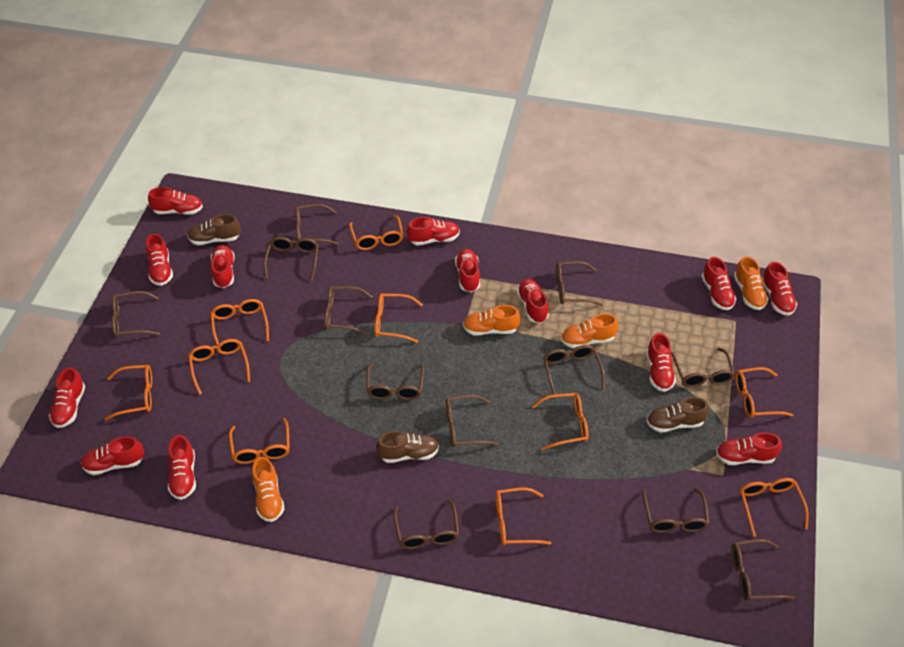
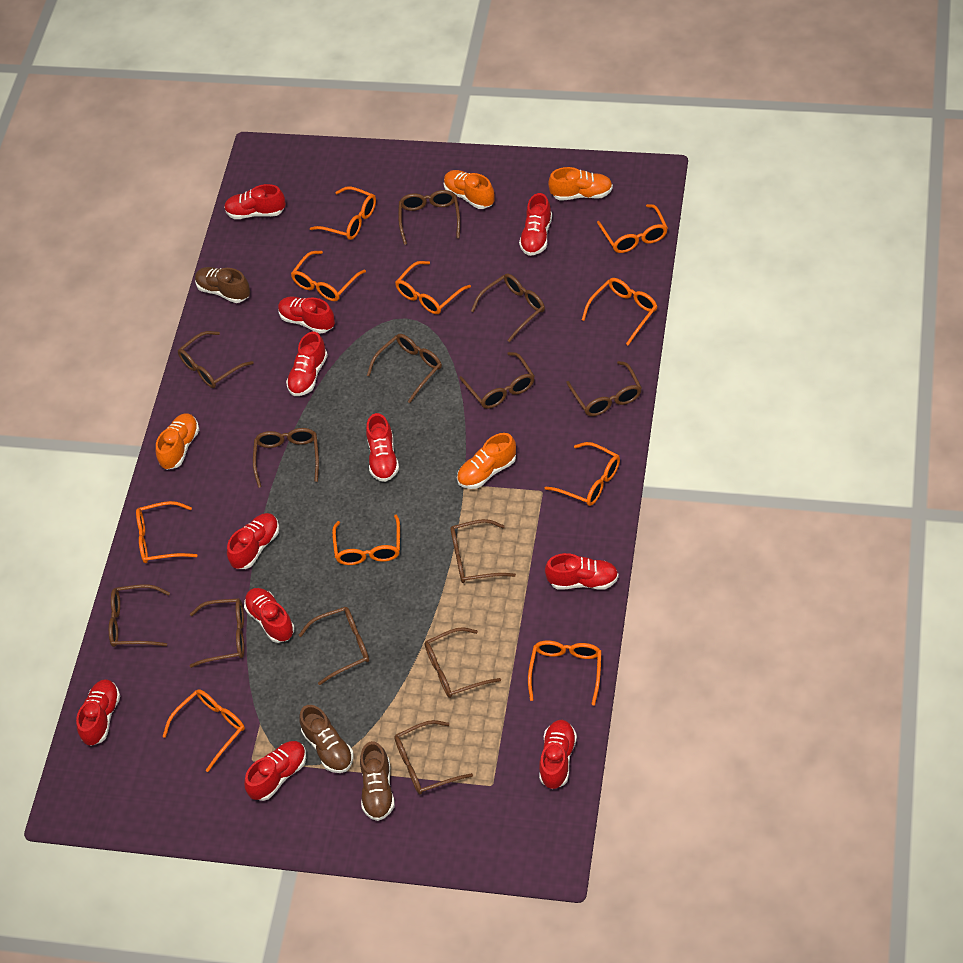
brown glasses: [112,291,160,338] [264,237,319,281] [296,204,339,245] [324,286,373,334] [366,362,424,400] [393,499,459,549] [446,395,499,447] [543,345,605,398] [556,261,603,306] [642,488,709,533] [671,348,735,387] [731,539,795,601] = 12 -> [109,585,170,647] [178,331,254,388] [190,598,244,668] [253,428,319,488] [299,607,369,685] [367,334,442,403] [394,720,473,794] [398,190,460,245] [424,627,501,698] [450,519,516,583] [459,352,534,409] [471,274,545,342] [566,361,642,416] = 13
red shoe: [49,367,85,428] [81,436,144,475] [146,234,173,286] [148,187,203,215] [168,435,196,500] [211,245,235,288] [407,217,460,245] [455,249,480,292] [517,279,549,323] [646,333,676,392] [702,257,736,310] [716,432,782,465] [762,262,797,316] = 13 -> [76,679,120,746] [224,184,286,219] [227,513,279,569] [244,588,295,643] [244,741,306,801] [278,296,335,334] [286,332,328,396] [366,413,399,482] [519,193,552,256] [539,720,577,789] [545,553,619,590] = 11

